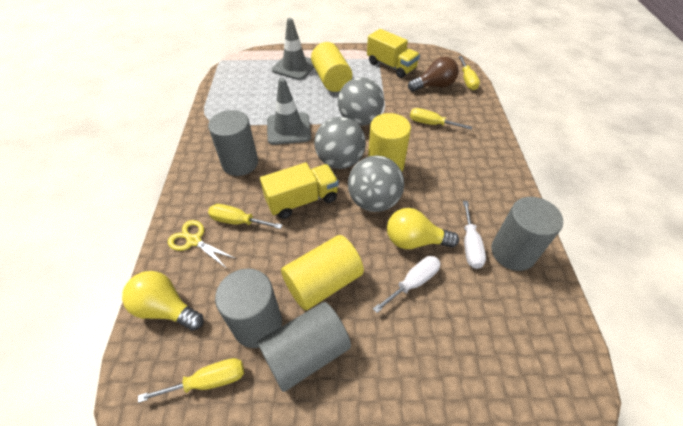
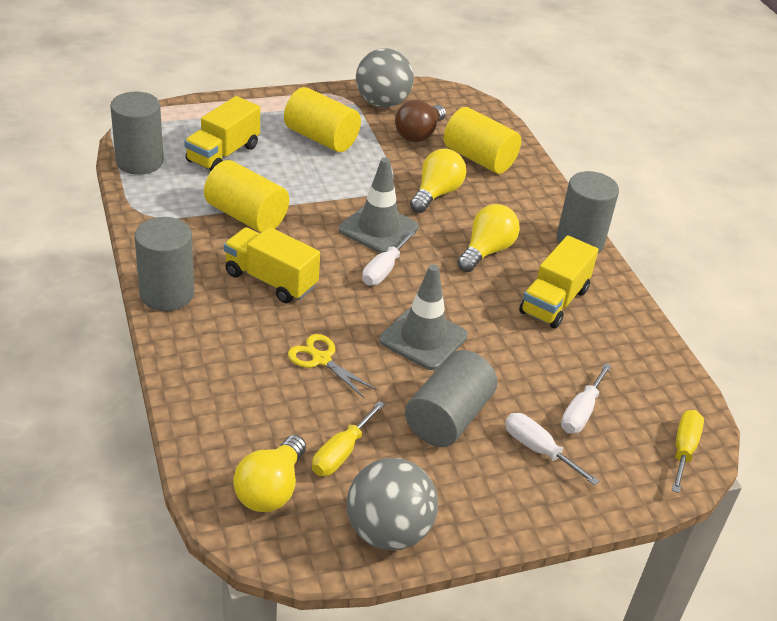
grey ball: [314,117,366,169] [338,77,384,126] [348,155,404,212] = 3 -> [347,458,438,550] [356,48,414,108] = 2
white screwdriver: [373,256,441,313] [463,201,486,269] = 2 -> [362,230,416,286] [505,413,599,485] [561,363,611,434] = 3
yellow light bulb: [122,271,204,331] [387,208,459,249] = 2 -> [233,435,306,512] [410,149,466,213] [457,204,520,272] = 3
yellow screwdriver: [138,358,244,403] [208,204,282,229] [410,108,472,130] [459,56,480,90] = 4 -> [312,401,385,476] [672,410,704,493] = 2
yellow truck: [260,163,339,219] [367,29,420,78] = 2 -> [184,96,260,171] [224,227,320,303] [519,235,599,328] = 3

